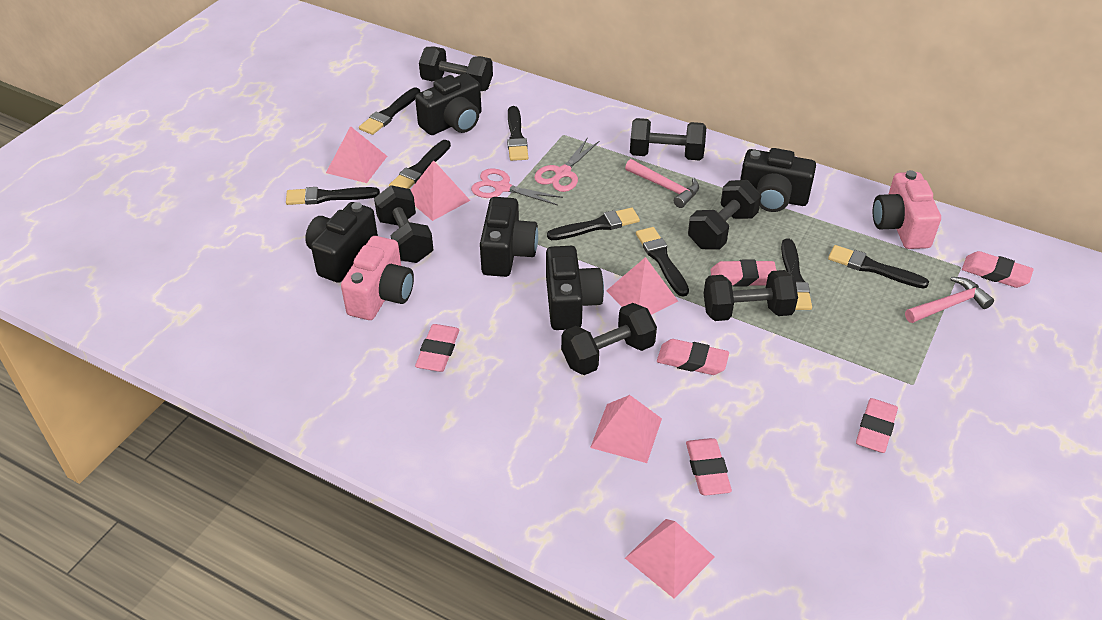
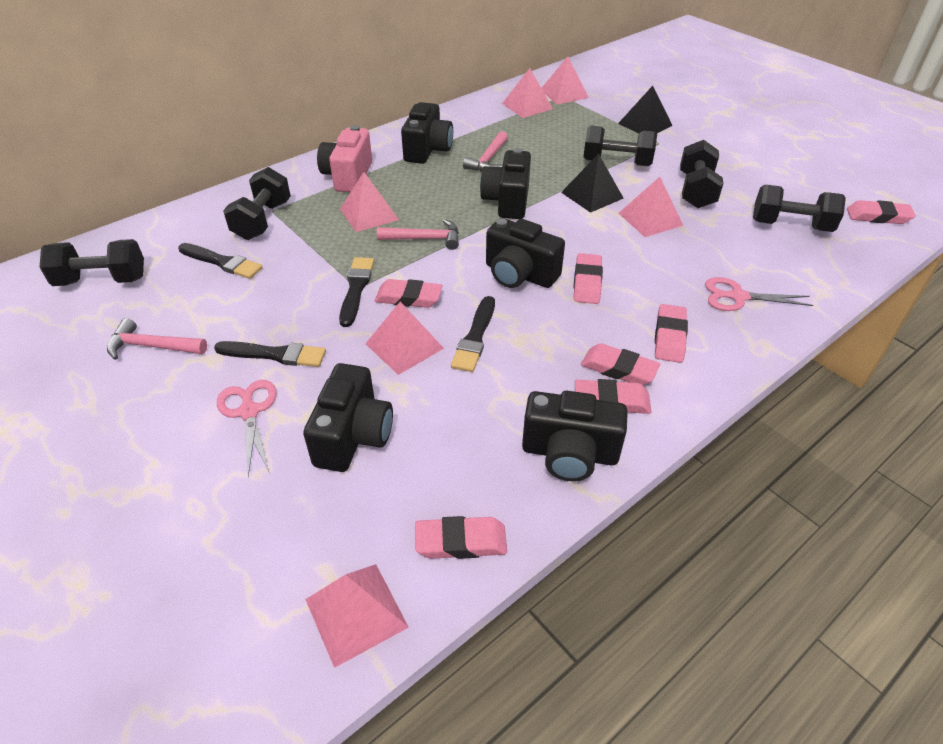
black brush: [286,187,380,205] [359,88,420,135] [389,140,451,189] [507,106,528,161] [547,207,640,240] [636,227,689,296] [781,239,812,310] [828,245,929,288] = 8 -> [178,243,263,279] [214,341,326,367] [339,257,374,327] [451,296,495,372] = 4
black dumbbell: [374,185,434,263] [419,47,493,91] [561,303,657,375] [630,118,706,161] [688,180,761,250] [703,270,798,321] = 6 -> [40,239,144,286] [223,167,291,240] [583,126,657,166] [680,140,723,208] [753,185,846,232] = 5
black pyramid: none = 0 -> [561,153,624,213] [618,86,672,134] = 2
pink camera: [341,236,414,320] [873,170,941,249] = 2 -> [317,125,372,192] = 1
pink eraser: [415,324,459,372] [657,339,729,375] [686,438,732,496] [710,260,777,287] [856,398,898,453] [962,251,1034,288] = 6 -> [375,279,443,308] [415,516,507,559] [574,253,603,304] [575,379,651,414] [581,343,660,385] [655,304,688,363] [847,200,916,224] = 7
pink hammer: [625,159,699,208] [905,277,994,323] = 2 -> [107,318,207,360] [377,219,459,250] [463,131,508,172] = 3
pink pyramid: [326,126,387,183] [411,160,471,221] [590,395,662,463] [606,257,678,315] [625,519,715,598] = 5 -> [305,564,409,668] [340,172,399,232] [365,302,444,375] [502,68,553,118] [542,56,589,104] [619,177,683,237] = 6

